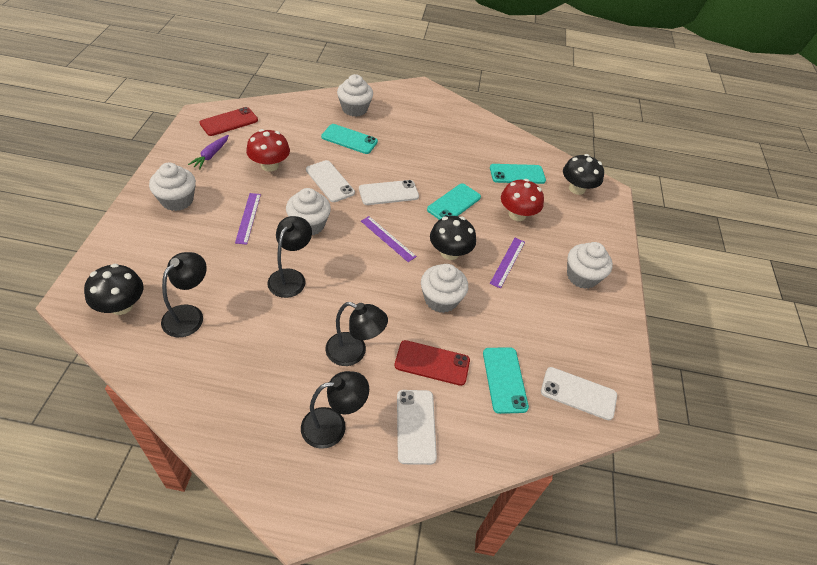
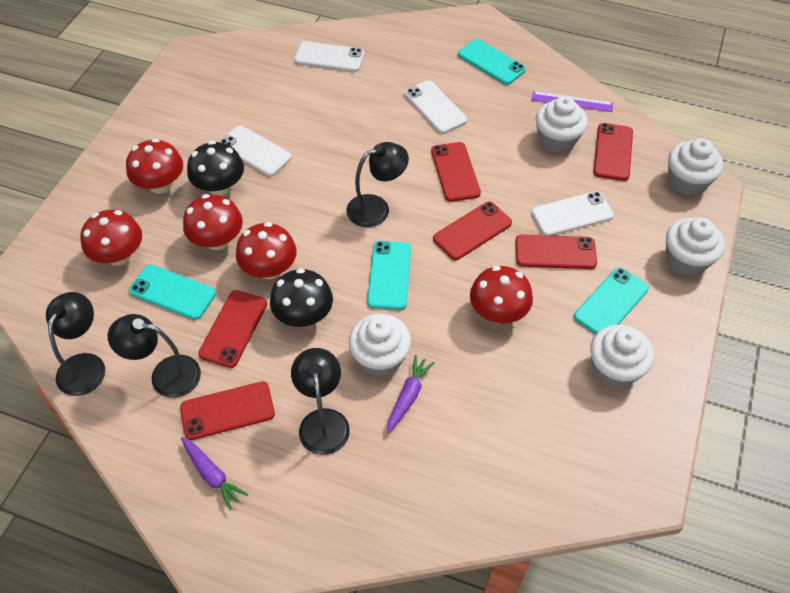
black mushroom: [84,263,143,315] [430,216,476,260] [563,154,604,195] = 3 -> [187,141,244,196] [270,268,333,327] = 2
purple carrot: [188,135,229,169] = 1 -> [181,437,248,510] [387,355,435,433] = 2
purple ruler: [235,193,261,245] [361,216,417,262] [490,238,525,289] = 3 -> [532,91,613,112] = 1
red mushroom: [246,129,290,172] [501,179,544,221] = 2 -> [80,210,142,266] [126,138,183,194] [183,194,243,250] [236,222,297,279] [470,266,533,323] = 5
red phone: [200,107,258,136] [394,340,470,386] = 2 -> [180,382,275,440] [198,290,267,368] [431,142,481,202] [433,202,512,260] [515,234,597,269] [593,123,633,181] = 6

